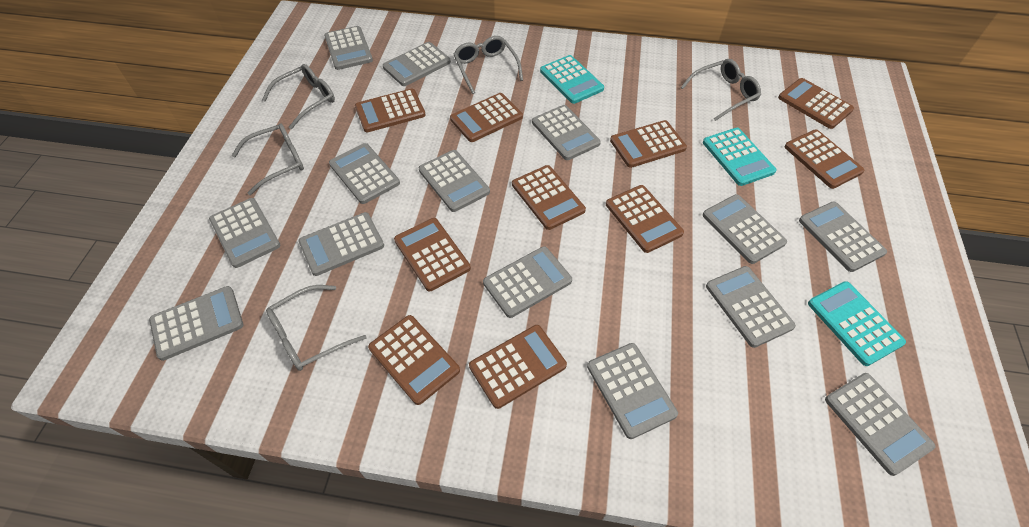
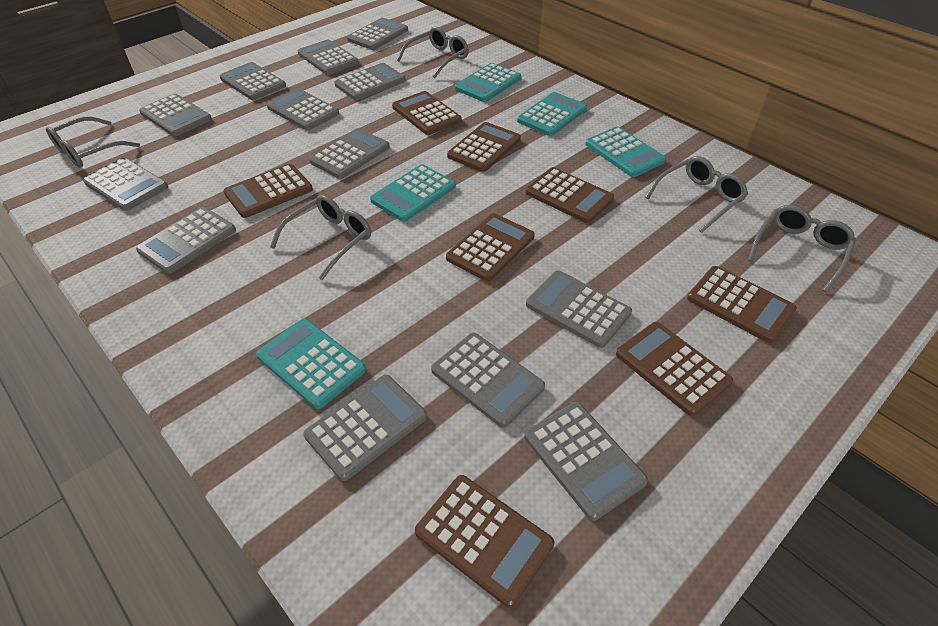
brown calculator: [355,89,425,132] [368,315,460,405] [394,218,471,291] [450,93,523,142] [469,325,567,409] [512,165,586,230] [606,185,684,253] [610,120,687,168] [778,78,854,129] [785,130,865,189] = 10 -> [223,164,313,218] [392,91,462,135] [415,475,554,608] [446,213,535,282] [447,122,521,172] [526,167,614,223] [616,322,733,416] [687,266,797,343] = 8
grey calculator: [149,286,243,361] [209,198,280,268] [298,212,384,276] [324,26,373,70] [329,143,400,204] [383,42,451,86] [419,150,490,212] [483,246,572,318] [532,105,601,160] [587,343,678,439] [703,194,787,264] [706,266,796,348] [799,201,887,272] [825,373,935,476] = 14 -> [83,158,168,211] [136,207,236,274] [139,94,212,136] [220,62,286,100] [267,88,339,130] [298,39,359,75] [303,375,427,481] [309,128,389,179] [335,63,406,100] [347,18,408,50] [431,333,545,428] [524,402,648,521] [526,271,632,348] = 13
turquoise calculator: [540,55,604,104] [703,128,776,186] [808,281,906,366] = 3 -> [256,319,366,409] [370,164,456,222] [455,63,521,102] [517,92,587,136] [585,126,666,177] = 5

